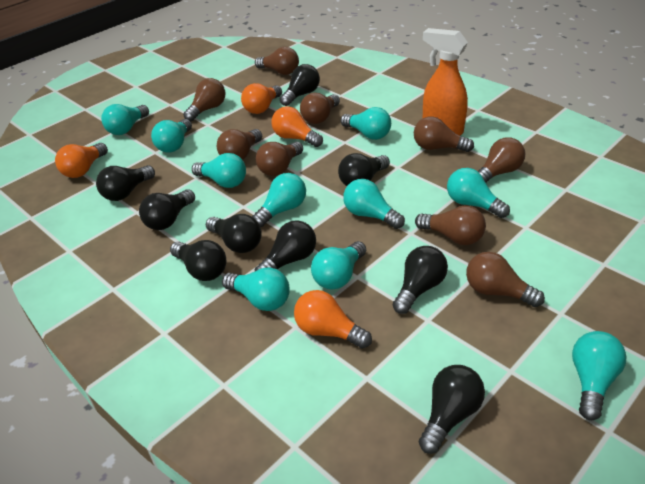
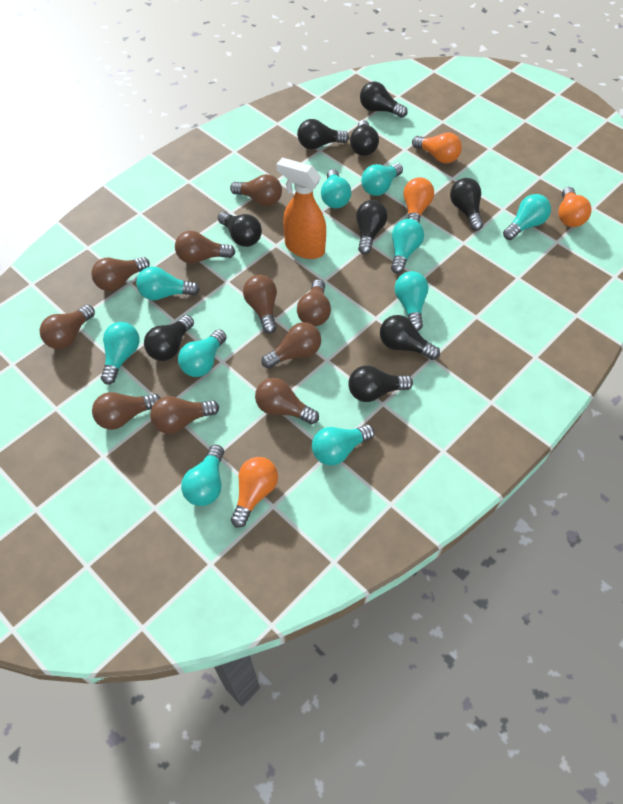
brown light bulb: [183,78,225,122] [217,129,262,160] [255,47,299,75] [256,142,303,176] [300,93,340,124] [414,117,474,152] [415,205,486,245] [466,252,545,307] [478,137,525,183] = 9 -> [40,305,95,349] [91,257,150,291] [92,392,160,430] [150,396,219,434] [175,231,235,264] [230,174,282,206] [243,275,277,334] [255,378,319,424] [261,322,321,368] [297,279,331,326] = 10

